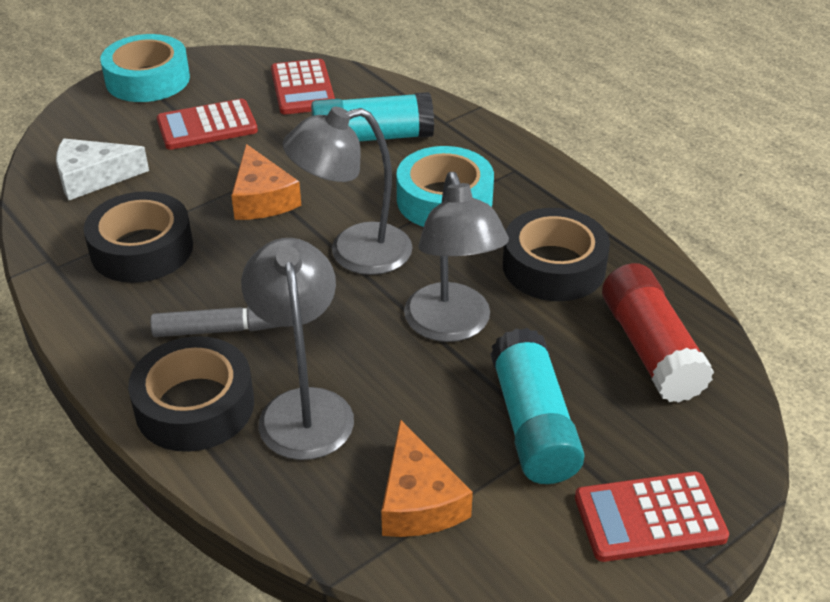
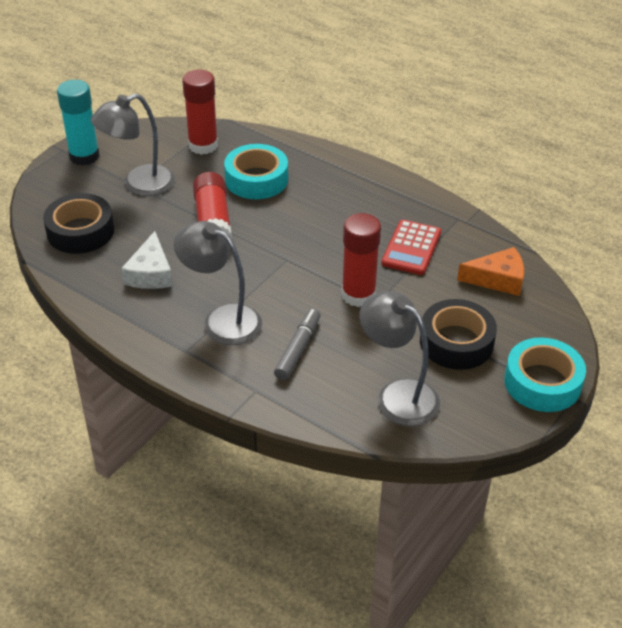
black tape: [84,191,193,283] [128,336,254,452] [503,208,610,301] = 3 -> [43,193,114,254] [420,299,497,370] = 2
orange cheese: [231,144,301,220] [381,419,473,537] = 2 -> [457,247,524,296] = 1
red calculator: [157,99,258,150] [271,59,335,114] [575,472,729,562] = 3 -> [381,220,441,275] = 1
red glue stick: [602,263,714,403] = 1 -> [182,70,218,155] [193,172,232,239] [341,213,381,307] = 3
turquoise glue stick: [311,92,434,141] [490,328,585,484] = 2 -> [57,80,100,165] = 1

